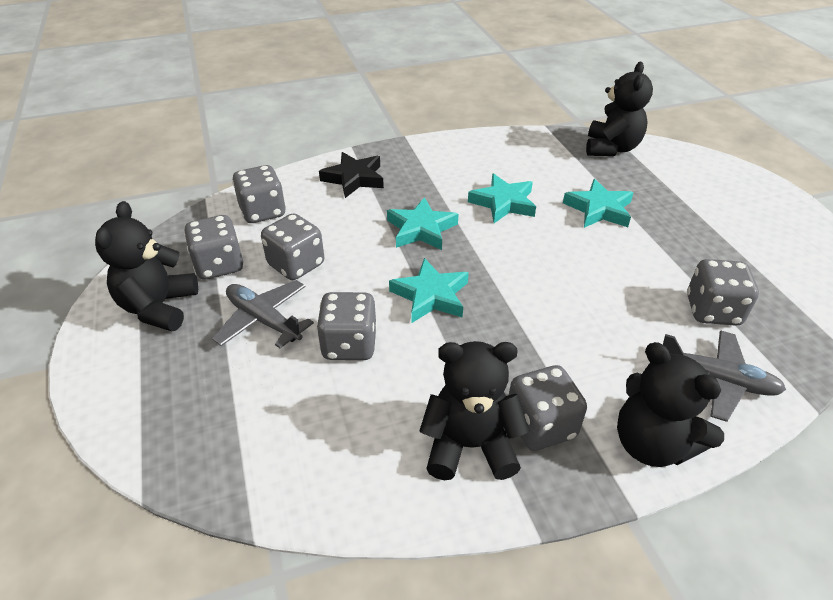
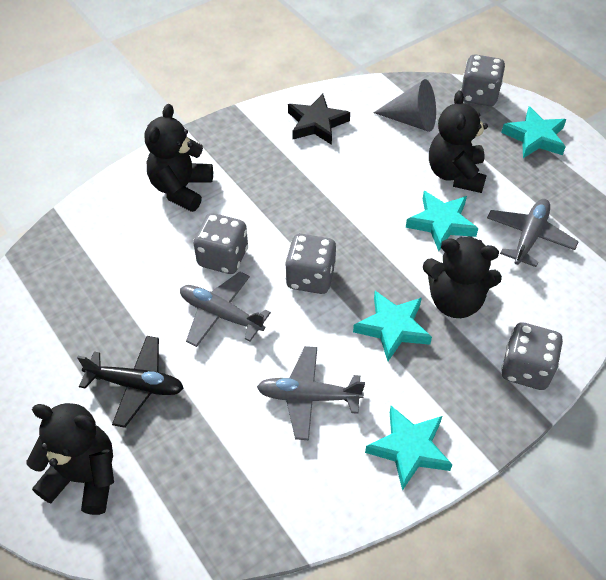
black plane: none = 0 -> [77,336,184,428] = 1
grey cone: none = 0 -> [373,79,436,132] = 1
grey dice: [184,215,243,279] [232,165,286,223] [261,213,324,280] [316,292,377,360] [509,365,587,451] [687,259,759,326] = 6 -> [193,213,248,274] [285,234,336,294] [461,54,505,106] [501,323,563,390] = 4
grey plane: [212,280,314,348] [663,330,786,422] = 2 -> [180,272,271,347] [257,346,365,440] [487,199,579,267] = 3

